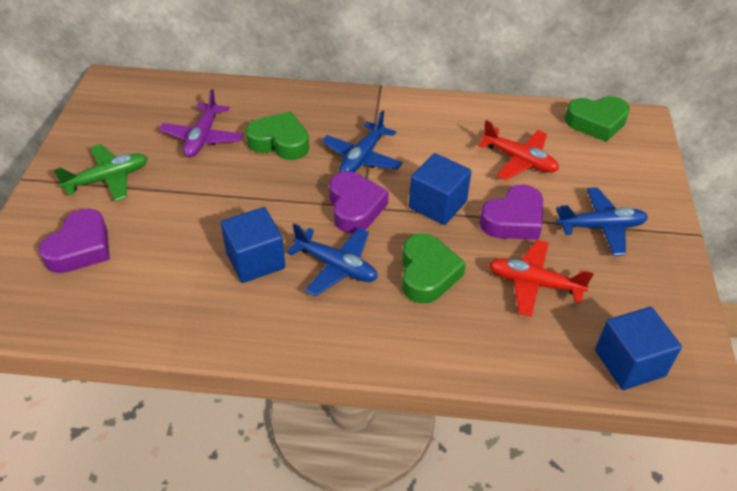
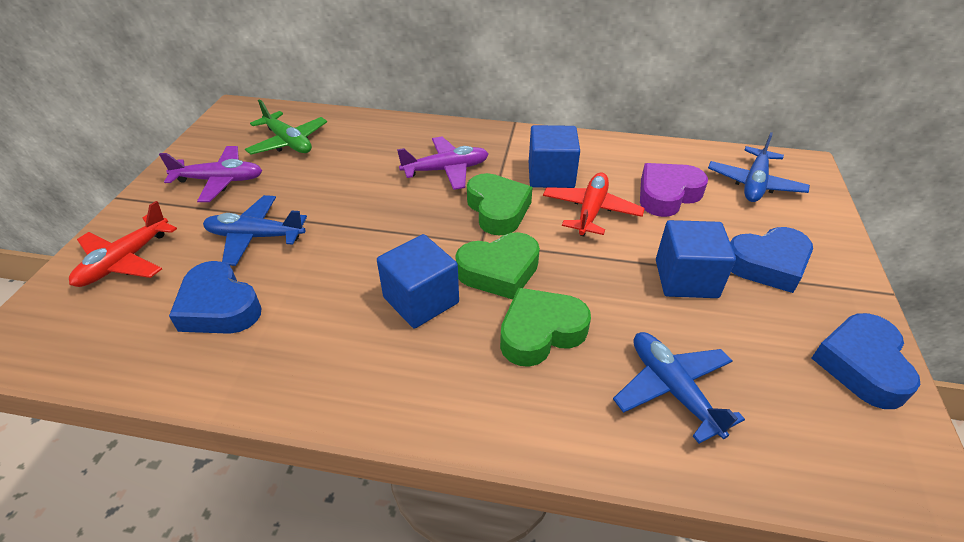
blue heart: none = 0 -> [169,261,262,334] [730,227,813,293] [811,313,920,409] = 3
purple heart: [39,208,110,273] [329,172,389,233] [479,184,543,240] = 3 -> [640,163,708,217] = 1
purple plane: [159,89,243,158] = 1 -> [159,146,262,202] [397,137,489,190] = 2

